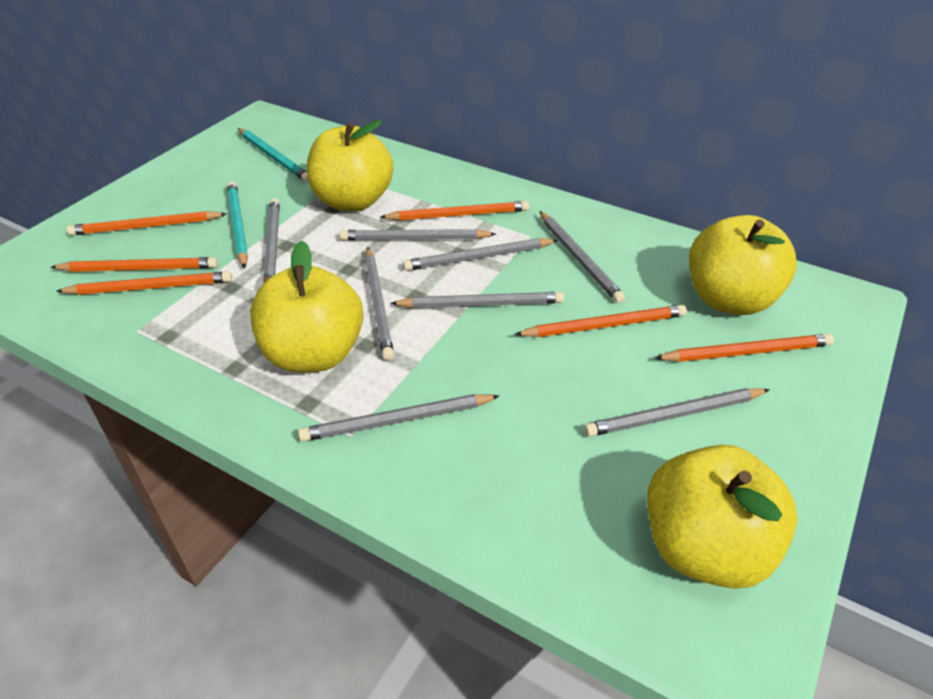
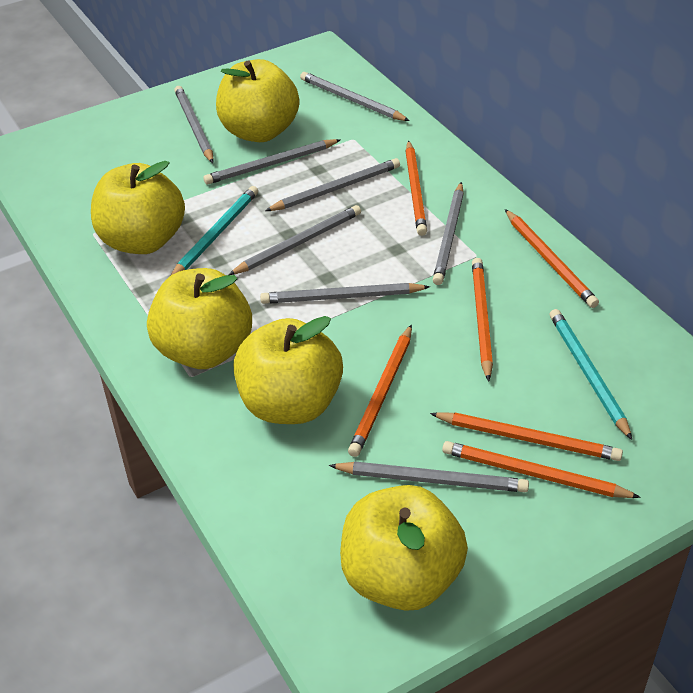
yellow apple: [250,240,363,373] [307,120,393,211] [647,445,798,589] [689,215,797,315] = 4 -> [91,161,185,254] [147,268,252,369] [216,59,299,142] [233,316,343,424] [340,485,468,611] = 5

